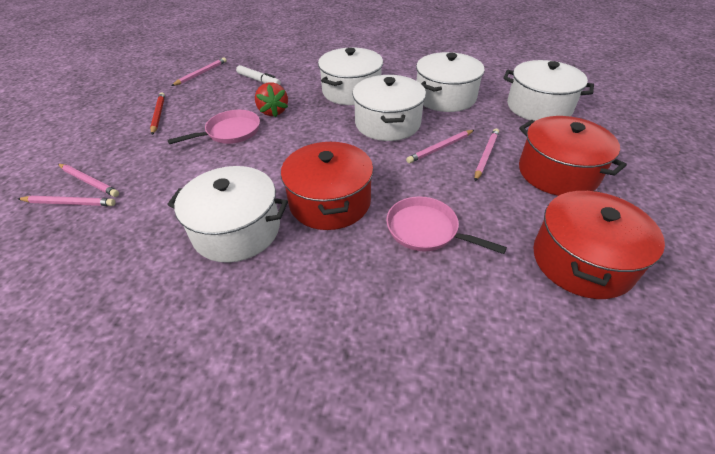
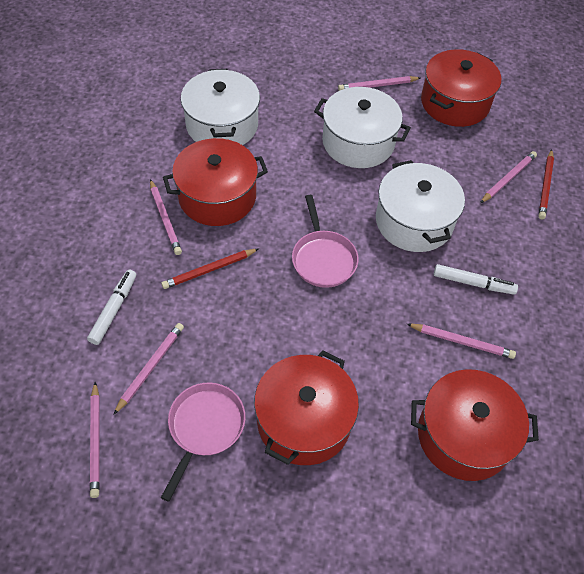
pink pencil: [18,196,115,206] [58,164,119,197] [171,57,227,86] [406,130,474,163] [474,129,499,181] = 5 -> [90,382,100,498] [113,323,184,415] [150,179,182,255] [338,76,420,91] [407,324,516,359] [480,151,537,203] = 6
red pencil: [150,92,165,135] = 1 -> [161,249,258,289] [538,149,554,220] = 2
red pot: [281,142,373,230] [519,116,627,196] [533,191,665,299] = 3 -> [163,138,268,226] [254,350,359,465] [411,369,539,481] [421,49,501,127] = 4
red strawberry: [255,82,288,117] = 1 -> none = 0
white marker: [236,65,281,85] = 1 -> [87,269,136,345] [434,264,518,295] = 2
white pot: [167,166,288,263] [318,48,383,105] [353,75,426,141] [416,52,484,112] [503,60,594,121] = 5 -> [181,69,260,145] [314,87,411,168] [376,160,465,252] = 3

